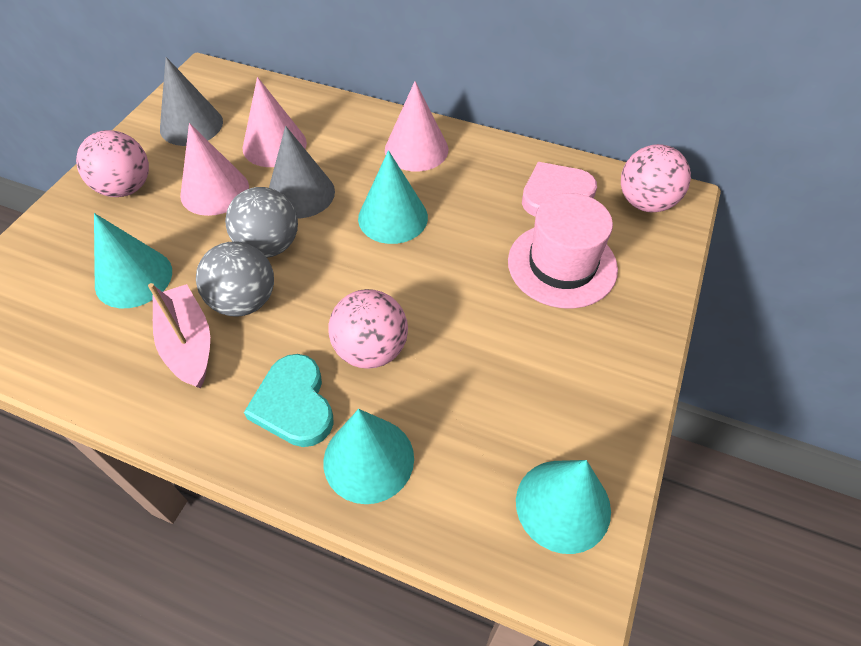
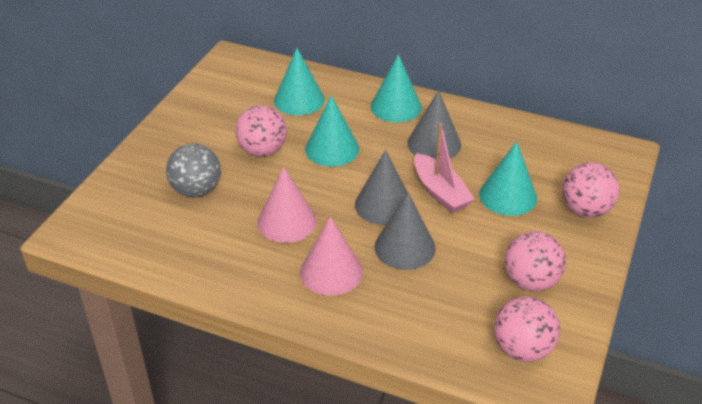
grey ball: [196,241,274,317] [225,187,298,258] = 2 -> [166,143,221,198] = 1
grey cone: [160,57,223,146] [269,126,335,218] = 2 -> [355,150,408,225] [374,192,436,270] [407,90,461,159] = 3
pink ball: [76,130,149,197] [328,289,408,369] [621,144,691,212] = 3 -> [235,105,287,157] [494,296,560,362] [504,231,566,291] [562,162,619,218] = 4
pink cone: [180,123,249,216] [243,77,307,167] [385,81,448,171] = 3 -> [257,167,317,243] [300,216,363,296] = 2
pink hat: [508,193,618,309] = 1 -> none = 0
pink heart: [522,162,597,217] = 1 -> none = 0
turquoise heart: [244,354,334,447] = 1 -> none = 0

